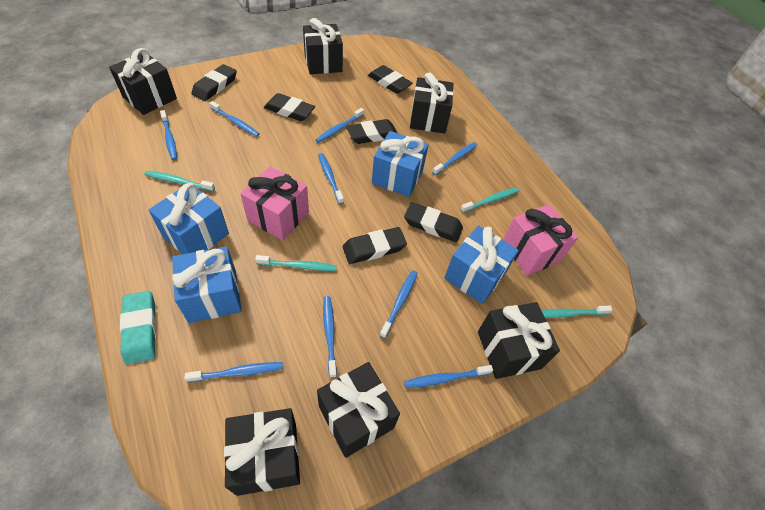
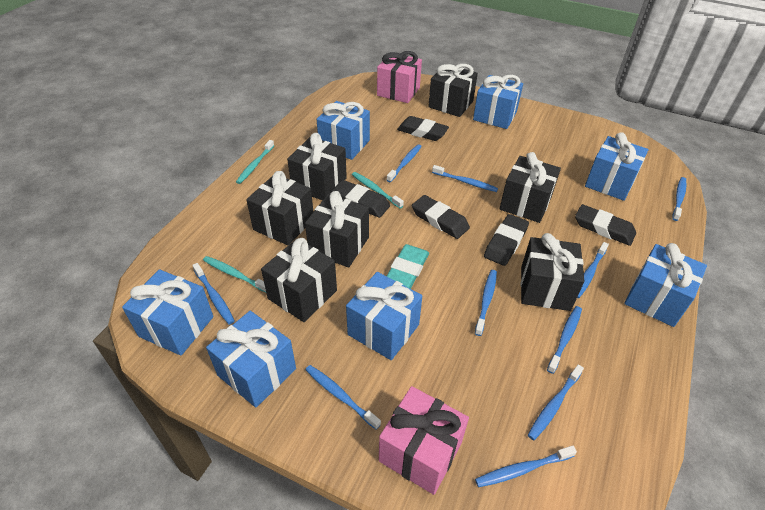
black eraser: [192,64,237,101] [264,93,315,121] [343,227,407,264] [346,119,397,144] [368,65,413,94] [404,202,463,242] = 6 -> [332,180,390,218] [397,116,449,141] [412,195,470,239] [484,214,529,266] [575,204,636,246] = 5
black gift: [109,48,177,115] [224,408,300,496] [303,18,343,74] [317,362,400,458] [410,72,454,134] [478,302,560,379] = 6 -> [246,171,313,245] [261,238,337,322] [287,133,347,201] [305,191,369,268] [428,64,478,117] [499,152,561,223] [521,233,584,311] = 7
blue gift: [149,183,229,254] [172,246,242,323] [372,131,429,197] [444,225,519,304] = 4 -> [122,269,213,356] [206,311,296,408] [317,101,370,160] [346,272,422,360] [473,75,523,129] [585,132,648,201] [624,243,707,327] = 7
blue toothbrush: [160,110,177,160] [184,362,283,382] [209,101,260,137] [316,108,364,143] [318,153,344,204] [323,296,337,378] [379,270,417,338] [404,365,493,388] [432,142,477,175] = 9 -> [192,263,235,325] [306,365,381,429] [387,144,422,182] [432,165,498,192] [475,270,497,336] [475,446,577,487] [528,364,584,440] [547,306,582,374] [577,242,609,298] [672,177,686,221] = 10
turquoise toothbrush: [145,171,215,191] [255,255,337,271] [460,187,519,213] [541,306,613,318] = 4 -> [203,256,266,293] [236,140,274,184] [352,172,404,209] = 3

